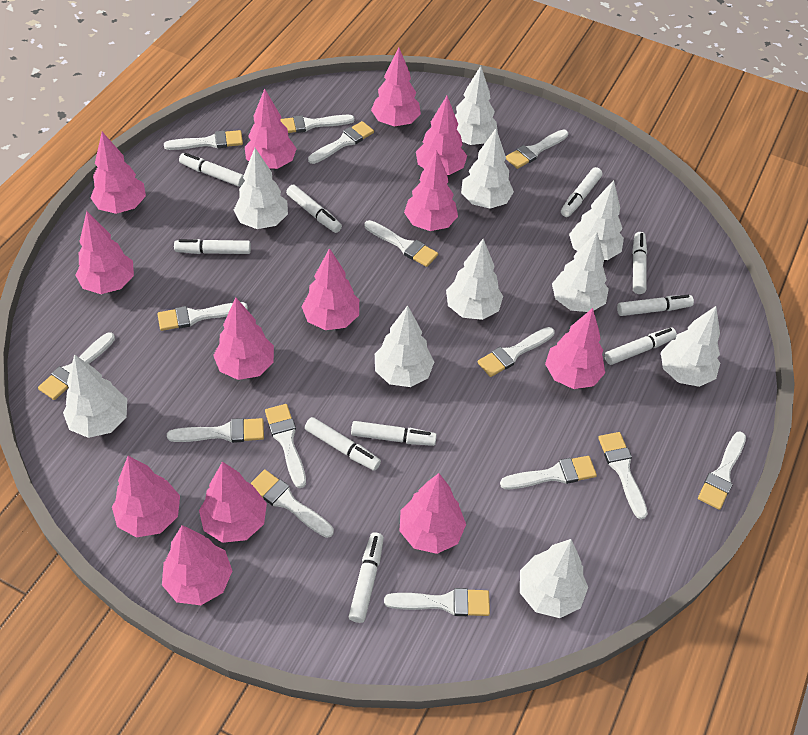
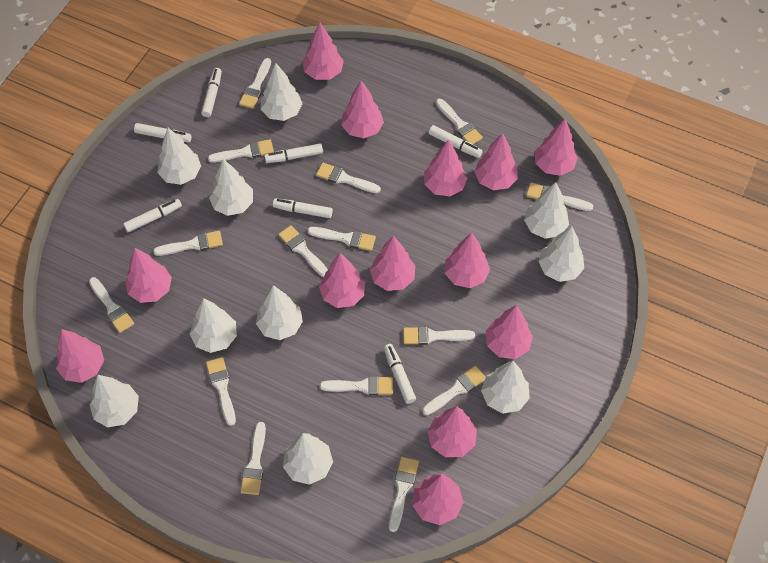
white marker: [174,239,251,254] [179,153,245,187] [286,185,342,233] [305,417,381,471] [349,532,384,623] [351,421,437,446] [561,167,602,217] [605,328,677,365] [617,295,694,316] [632,232,647,294] = 10 -> [123,199,182,232] [134,123,192,143] [201,68,222,117] [265,143,323,163] [273,199,333,218] [384,344,416,404] [429,125,483,158] = 7

